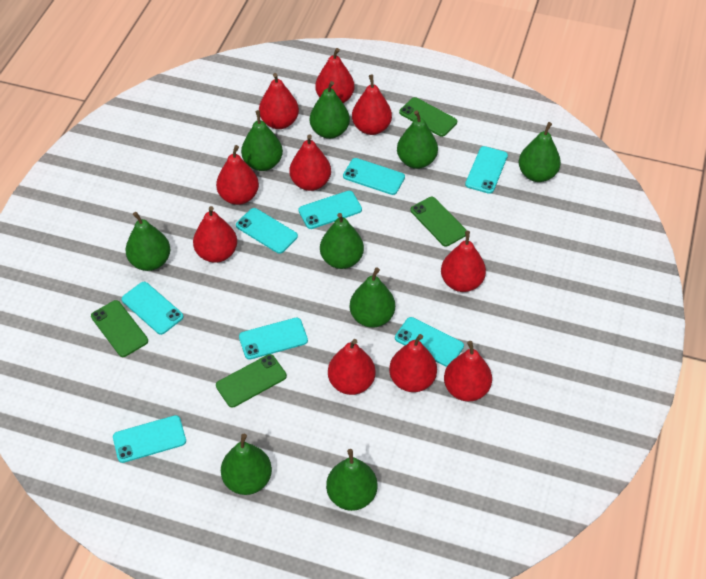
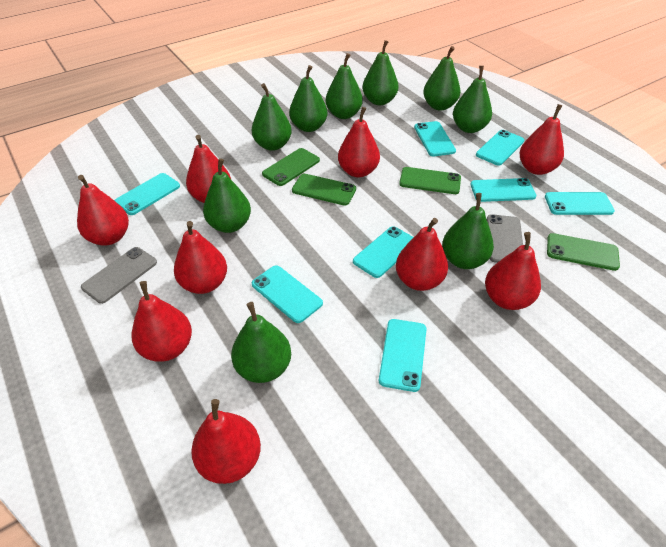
grey phone: none = 0 -> [81,247,157,304] [487,214,523,263] = 2
red pear: [193,206,237,263] [216,145,259,205] [259,73,299,129] [289,135,331,191] [315,48,355,103] [328,339,376,395] [352,75,392,135] [389,334,437,392] [441,231,486,292] [444,341,492,401] = 10 -> [77,175,129,246] [131,281,192,362] [174,221,227,294] [186,135,231,203] [191,399,261,484] [338,107,380,178] [396,218,448,291] [485,232,541,310] [520,104,564,175] = 9

